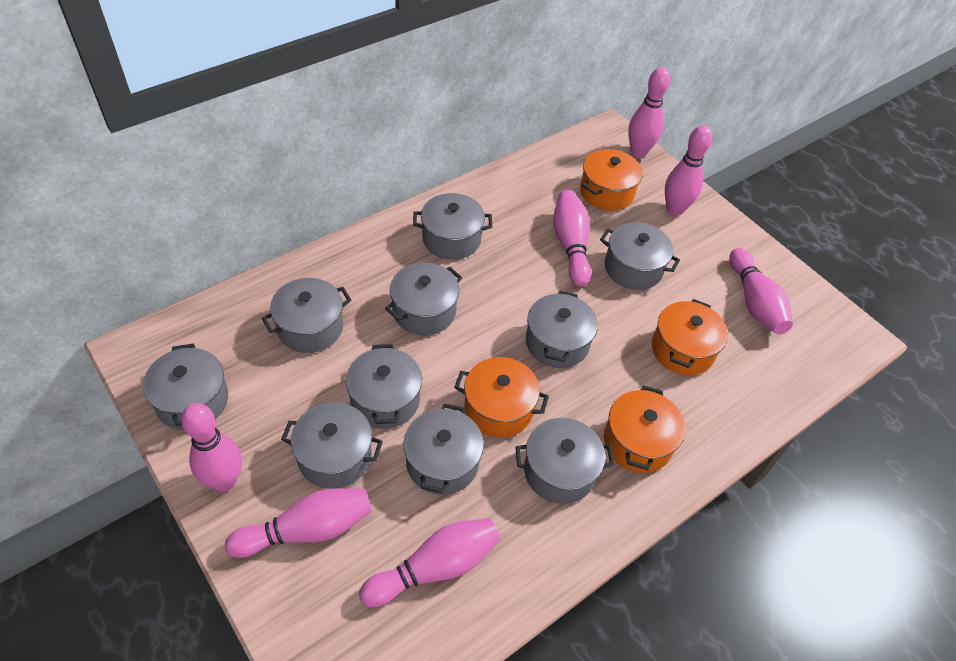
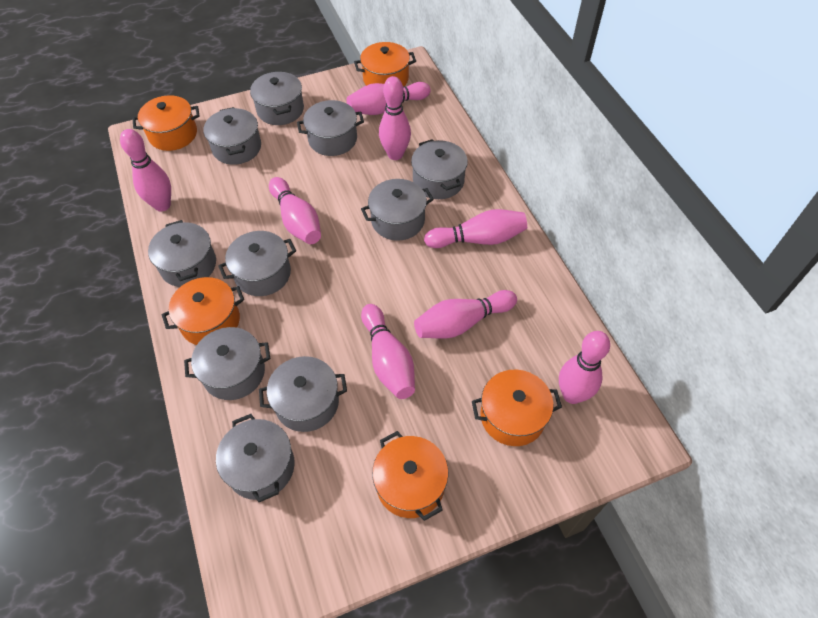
orange pot: [454,357,549,438] [580,149,643,211] [604,385,685,473] [652,299,728,375] = 4 -> [133,95,200,151] [162,277,244,345] [354,42,416,87] [372,431,449,521] [472,370,562,446] = 5
pink bowling pin: [181,403,242,492] [225,488,372,558] [359,518,500,607] [553,190,591,287] [628,67,670,157] [665,125,712,216] [729,248,793,334] = 7 -> [120,129,171,212] [269,177,321,244] [347,82,431,115] [361,304,415,399] [379,76,411,160] [414,290,517,339] [424,209,527,248] [559,331,610,404] = 8

